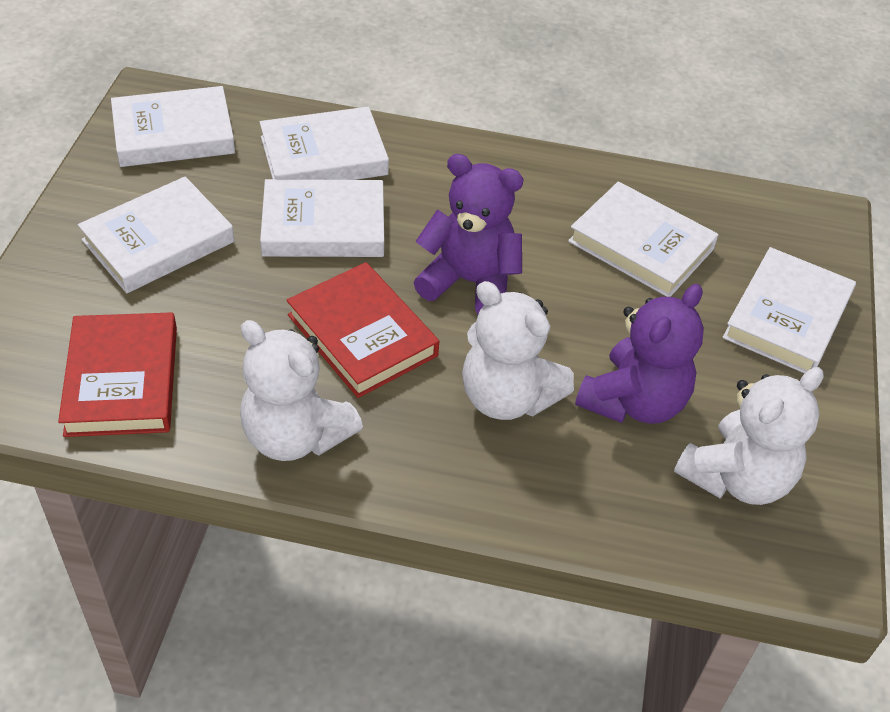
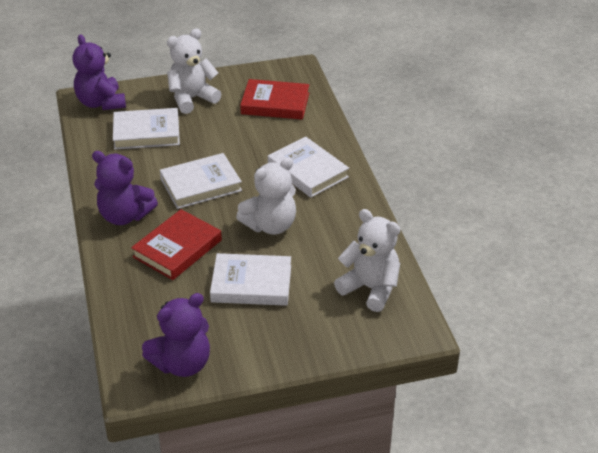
purple teddy bear: [413,154,524,314] [575,284,704,424] = 2 -> [73,34,126,110] [92,151,158,225] [142,293,210,377] = 3
white book: [78,177,234,293] [111,86,235,167] [260,107,389,180] [260,179,384,257] [568,181,719,297] [723,247,856,374] = 6 -> [113,108,180,150] [160,153,242,209] [210,253,291,306] [268,137,349,198] = 4

